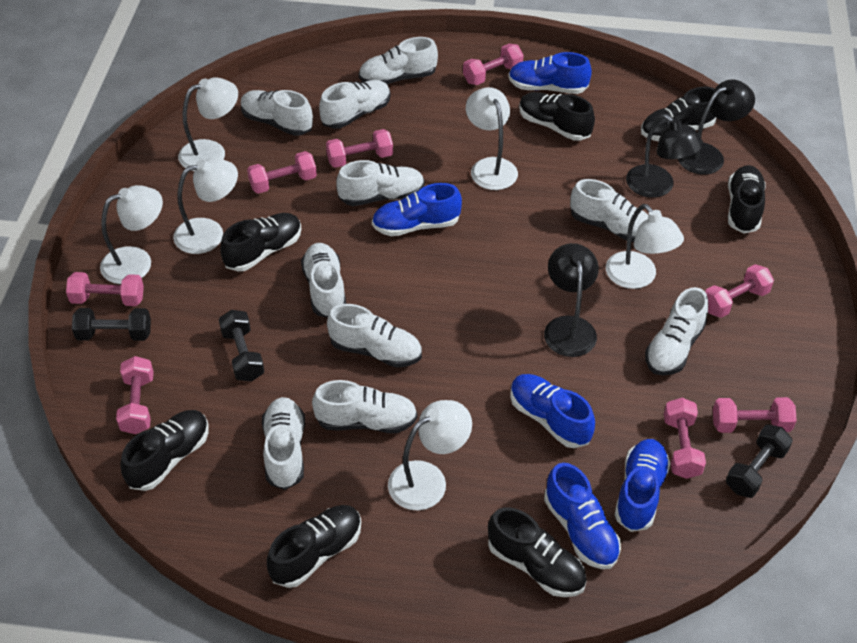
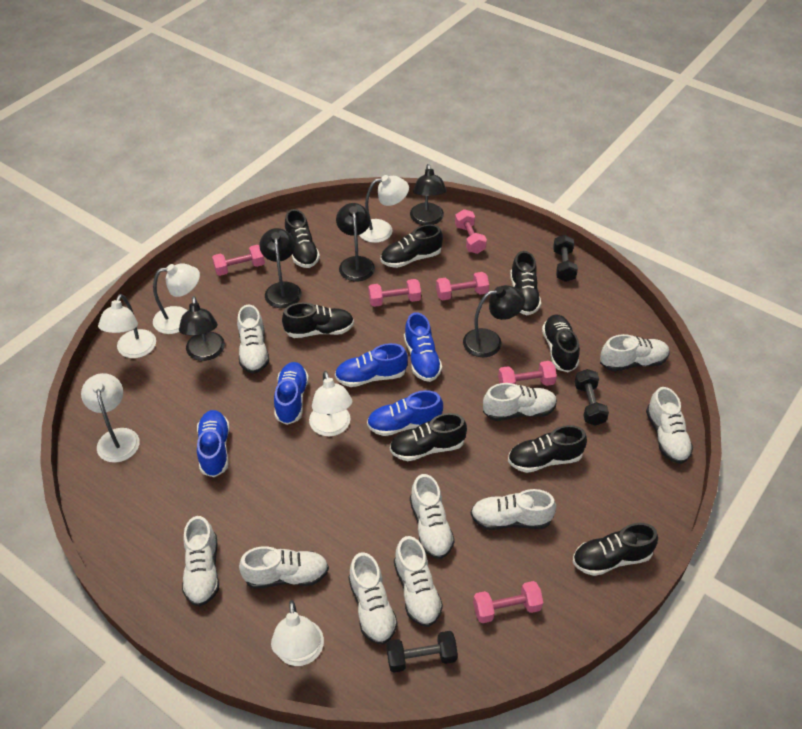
black lamp: [544,243,599,357] [626,114,704,198] [678,79,755,175] = 3 -> [179,296,225,361] [259,228,302,308] [336,203,375,281] [410,164,447,225] [463,285,525,357] = 5
black shoe: [120,410,209,491] [220,213,302,272] [267,505,361,588] [488,507,587,597] [519,92,595,141] [641,87,717,141] [728,165,766,234] = 7 -> [282,302,354,338] [285,209,320,268] [381,224,443,268] [390,413,467,461] [508,425,587,473] [510,251,541,315] [542,314,580,372] [573,523,658,576] = 8
pink dumbbell: [66,272,144,306] [116,356,154,434] [247,151,317,194] [326,129,393,168] [463,44,524,85] [664,398,706,479] [705,264,774,318] [713,397,797,433] = 8 -> [212,245,265,276] [368,279,421,307] [436,272,489,301] [455,209,487,254] [473,581,543,623] [498,361,557,386] = 6

